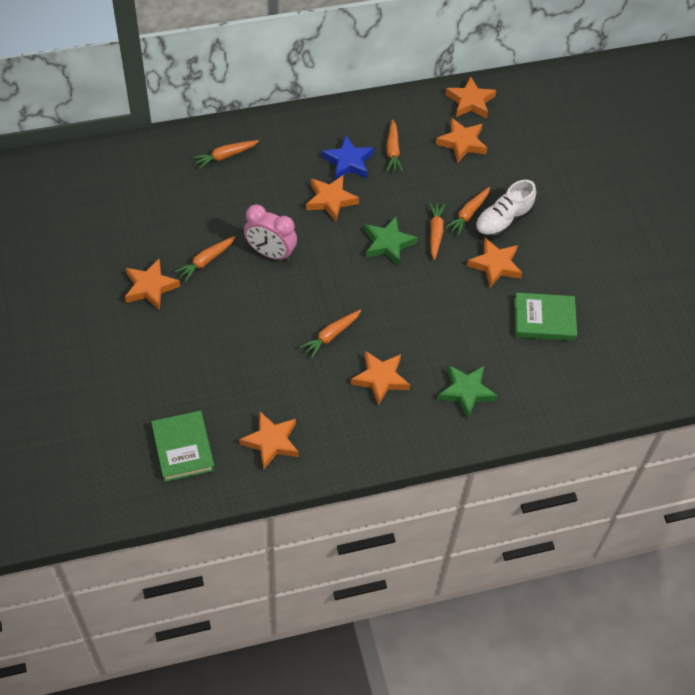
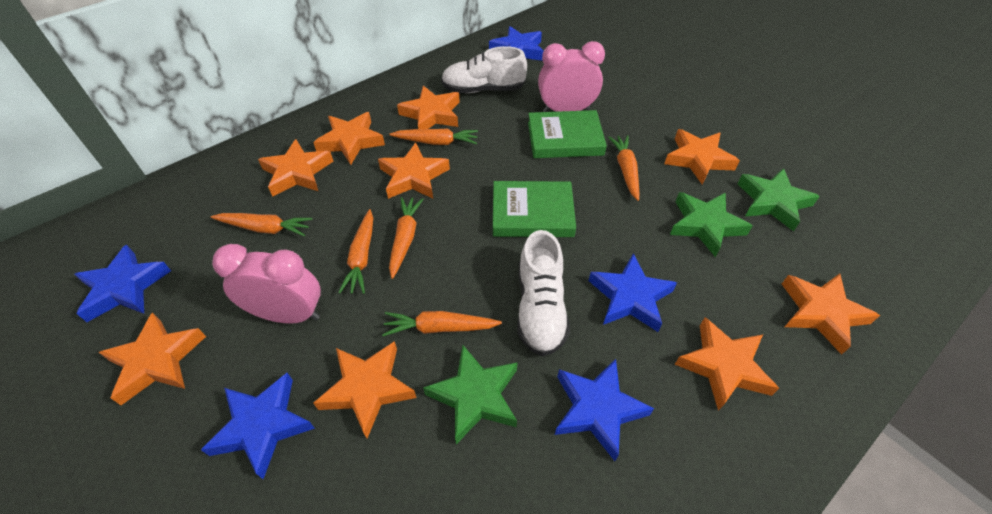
blue star: [322,136,374,180] = 1 -> [74,244,171,322] [201,373,315,479] [489,26,543,61] [555,359,654,461] [589,253,677,332] = 5
green star: [364,217,418,266] [438,365,498,419] = 2 -> [423,345,518,444] [670,192,753,257] [737,168,820,231] = 3
orange star: [125,259,180,310] [239,412,299,470] [306,175,359,222] [351,351,410,406] [436,118,487,163] [445,76,496,118] [467,238,522,287] = 7 -> [99,312,206,405] [258,139,333,197] [313,112,385,165] [314,341,417,438] [378,143,450,199] [397,86,460,129] [664,129,740,184] [674,317,779,411] [782,274,880,354] = 9
pink clock: [244,204,297,261] = 1 -> [212,244,321,324] [538,41,605,112] = 2
white shoe: [475,180,536,238] = 1 -> [441,46,527,93] [517,230,570,356] = 2

